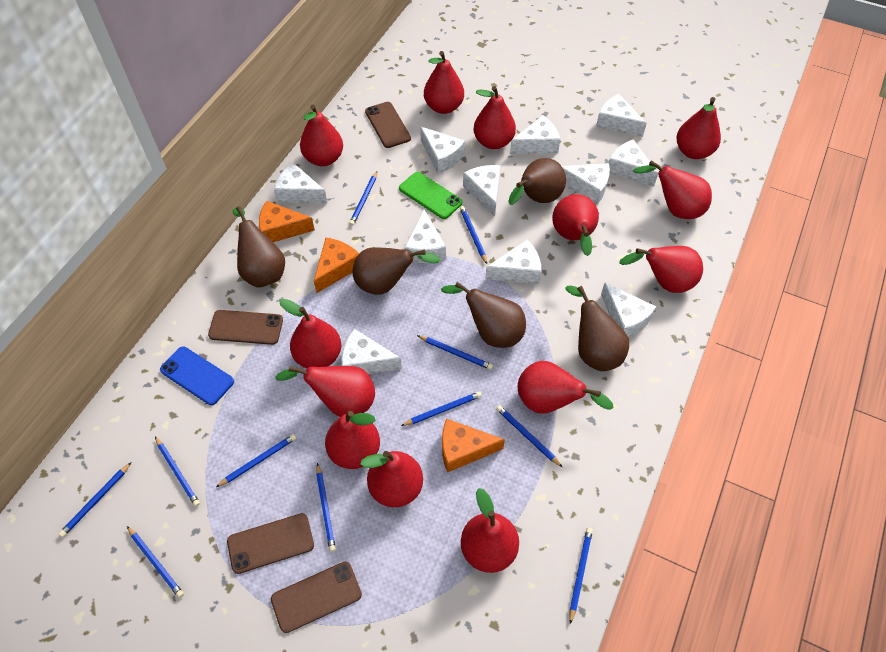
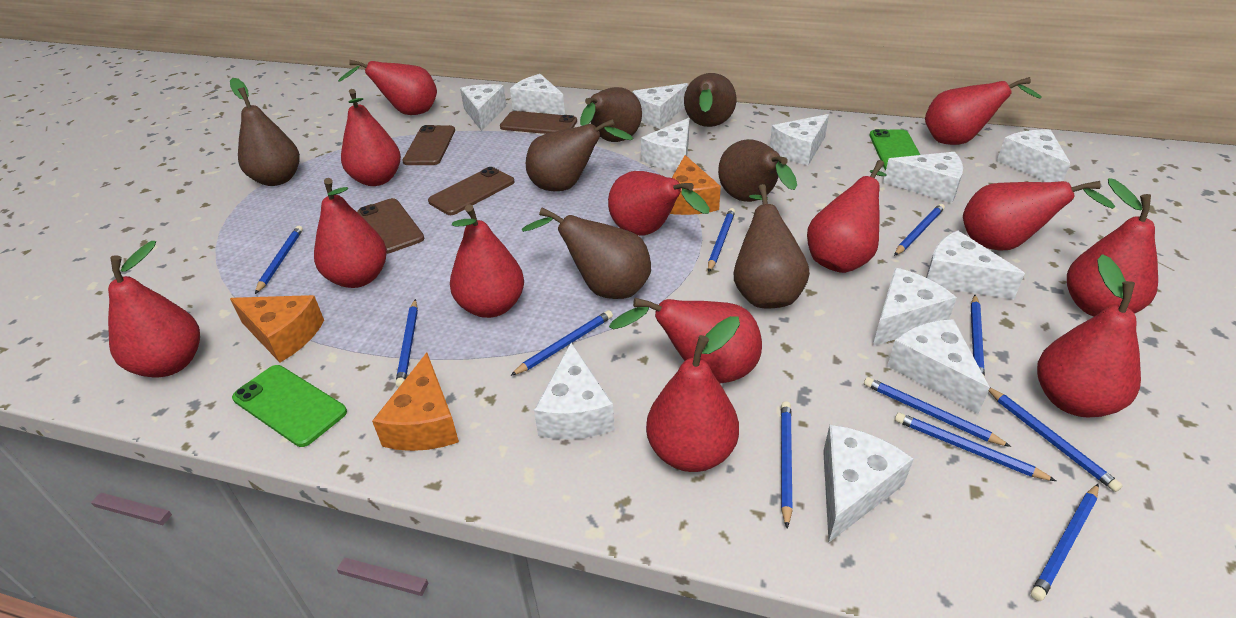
blue phone: [160,346,234,405] = 1 -> none = 0
brown pear: [233,206,285,288] [353,247,440,295] [441,282,526,348] [508,158,566,205] [565,286,629,371] = 5 -> [230,78,300,186] [521,208,651,299] [526,119,633,191] [580,87,642,142] [684,73,736,127] [718,139,797,202] [734,184,810,308] = 7
green phone: [399,172,462,219] = 1 -> [232,365,347,447] [870,129,920,170] = 2
white cheese: [274,163,327,203] [342,329,402,374] [404,209,446,263] [420,127,465,173] [463,165,501,216] [485,240,541,284] [510,115,560,154] [562,164,610,204] [596,94,647,137] [601,283,656,337] [608,139,658,187] = 11 -> [460,84,507,131] [510,74,565,115] [534,343,615,439] [632,83,688,128] [641,118,690,171] [770,114,829,165] [823,425,914,542] [873,268,957,346] [883,152,963,203] [888,319,990,414] [926,230,1025,299] [997,130,1070,182] = 12

